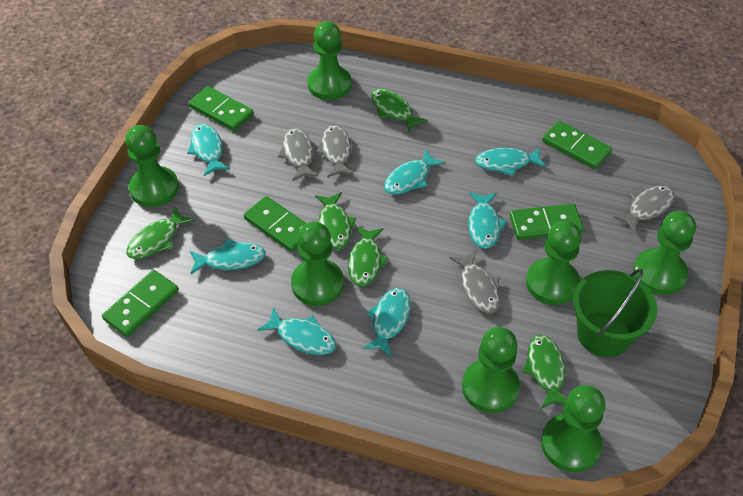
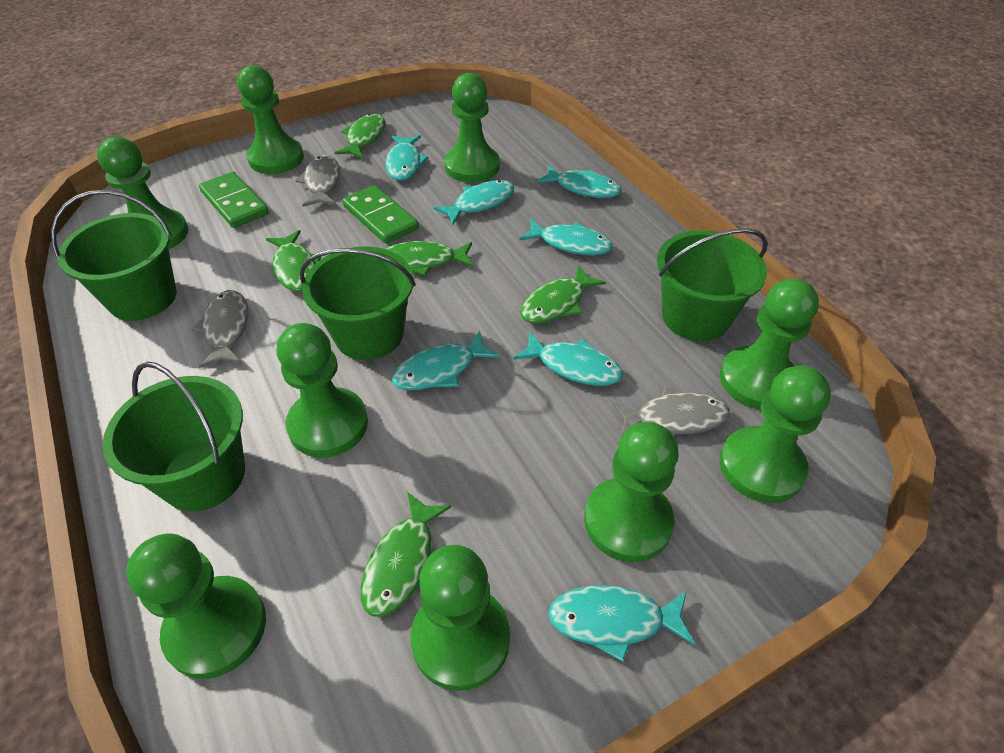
green bucket: [573,269,657,357] = 1 -> [51,190,177,321] [103,361,245,511] [299,246,416,360] [657,228,768,341] = 4
green domino: [102,270,179,337] [189,86,253,131] [244,196,307,252] [510,204,584,240] [542,120,612,169] = 5 -> [199,172,269,228] [342,185,419,244] = 2
green pawn: [125,125,179,207] [291,222,344,306] [307,21,352,100] [462,327,520,413] [526,221,581,305] [541,385,605,472] [633,211,696,295] = 7 -> [97,137,189,249] [126,534,266,679] [237,65,304,174] [277,323,368,458] [410,545,510,691] [444,73,500,183] [584,422,679,562] [720,279,819,409] [720,366,831,503] = 9
grey fish: [278,128,319,181] [315,125,354,178] [449,251,500,313] [613,186,675,234] = 4 -> [192,290,248,368] [296,155,340,207] [612,387,730,437] = 3

